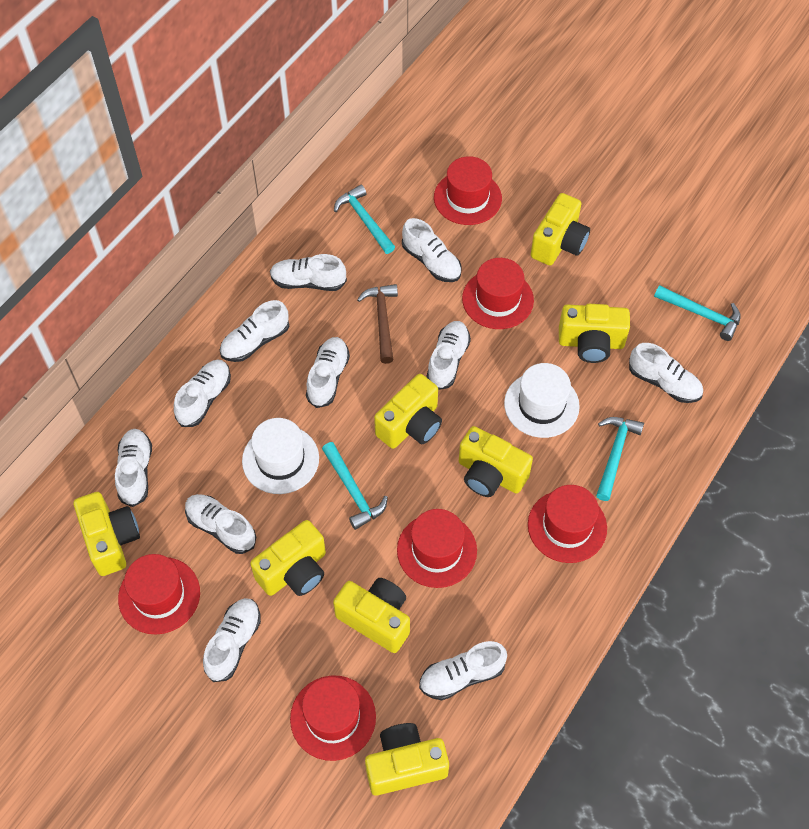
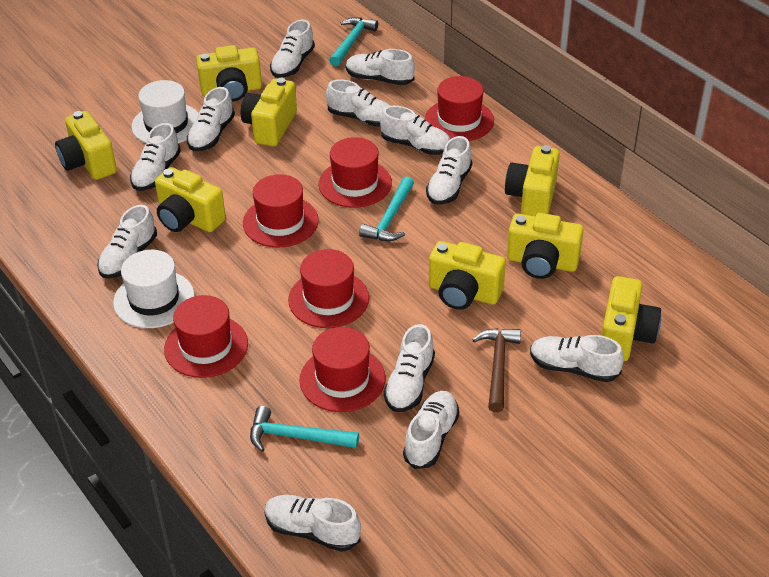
turquoise hammer: [322,442,388,530] [334,185,395,254] [596,417,644,501] [654,285,741,341] = 4 -> [250,406,359,452] [329,17,378,67] [359,177,414,241] = 3
white shoe: [115,429,152,507] [174,360,231,427] [185,494,256,554] [203,598,261,682] [220,300,289,362] [270,254,347,291] [306,337,350,408] [402,218,462,282] [419,641,507,700] [426,321,471,390] [629,343,703,403] = 11 -> [97,205,157,278] [130,123,181,191] [187,87,235,151] [264,495,361,552] [270,20,315,78] [326,79,390,127] [346,49,415,85] [380,106,450,155] [384,324,435,412] [403,391,459,469] [426,136,472,205] [530,335,624,382] = 12

